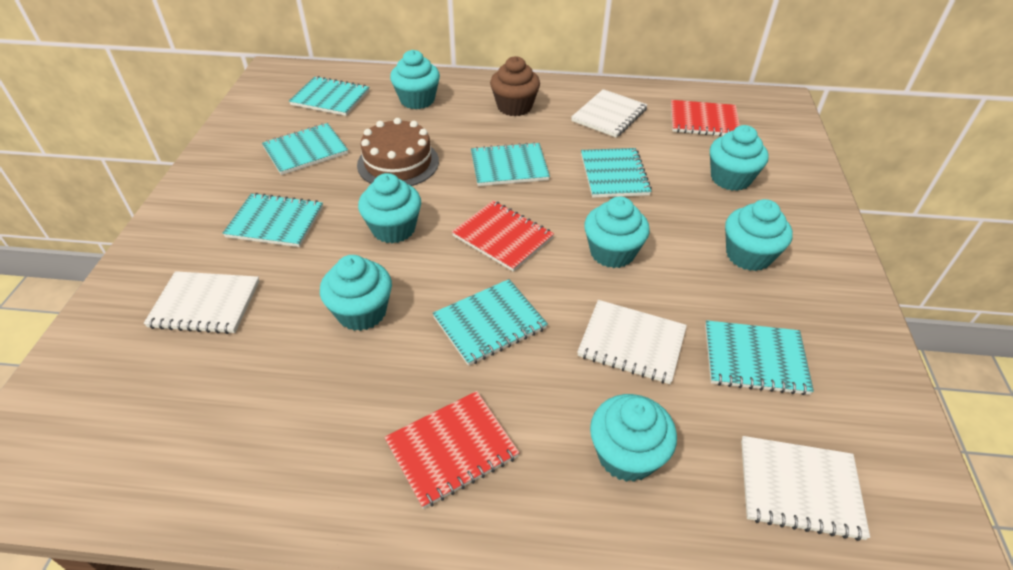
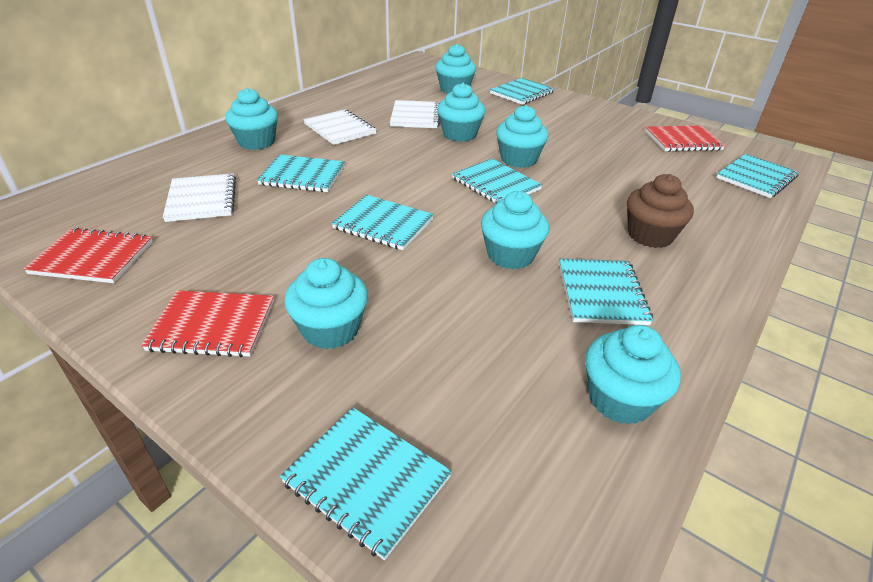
brown cake: [357,118,439,186] = 1 -> none = 0
white notebook: [144,271,260,334] [571,89,648,138] [577,300,687,384] [741,436,870,541] = 4 -> [163,173,236,222] [303,109,377,145] [390,100,440,128] = 3

